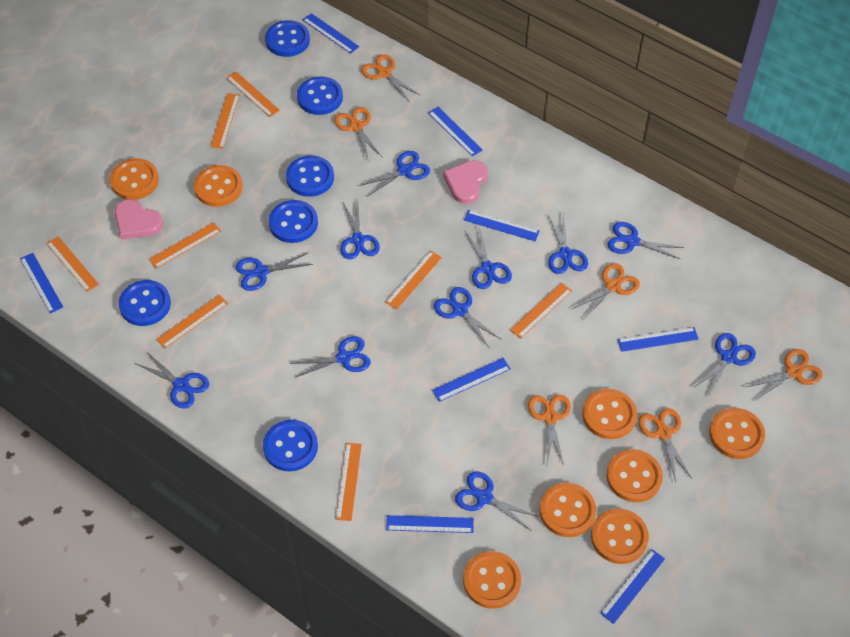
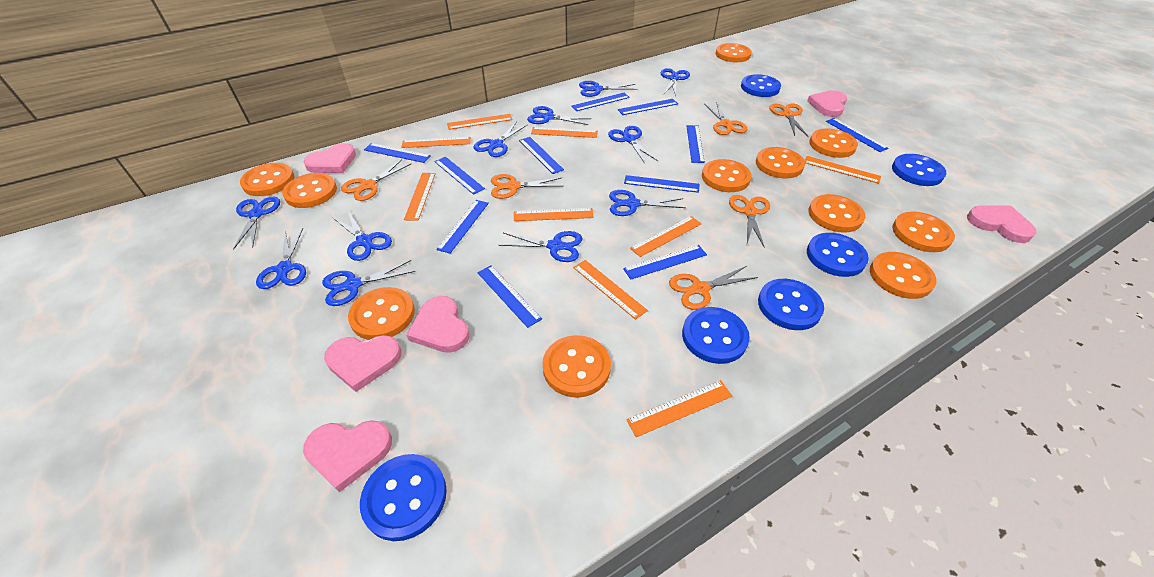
blue ruler: [20,253,63,313] [303,13,359,54] [386,515,474,533] [428,107,483,157] [432,358,510,402] [464,210,540,241] [600,549,665,624] [618,327,699,352] = 8 -> [364,143,431,163] [434,157,485,195] [436,200,489,254] [477,265,542,328] [519,137,564,174] [571,93,630,111] [618,99,678,115] [623,245,707,280] [624,175,700,193] [686,125,705,163] [826,118,888,152] = 11
orange button: [110,158,159,200] [194,165,243,207] [463,551,521,609] [540,483,596,537] [582,389,637,439] [591,508,649,564] [606,449,663,502] [709,408,765,459] = 8 -> [240,163,294,196] [282,173,337,208] [348,287,415,340] [542,335,611,398] [702,159,752,192] [715,43,752,62] [756,147,805,178] [808,194,865,233] [809,129,858,158] [870,252,937,299] [892,211,955,252] = 11
orange ruler: [46,236,99,292] [149,222,221,269] [156,295,228,349] [210,93,240,149] [226,72,280,117] [336,443,362,521] [385,251,442,310] [510,283,572,339] = 8 -> [401,137,471,148] [404,173,436,221] [447,114,513,130] [514,208,594,221] [531,127,598,138] [573,260,648,320] [626,380,732,437] [630,216,701,257] [805,156,881,184] = 9
pink heart: [115,199,163,240] [443,160,488,204] = 2 -> [303,143,356,173] [303,420,392,492] [324,335,401,392] [406,296,470,353] [807,90,847,117] [967,205,1036,243] = 6

